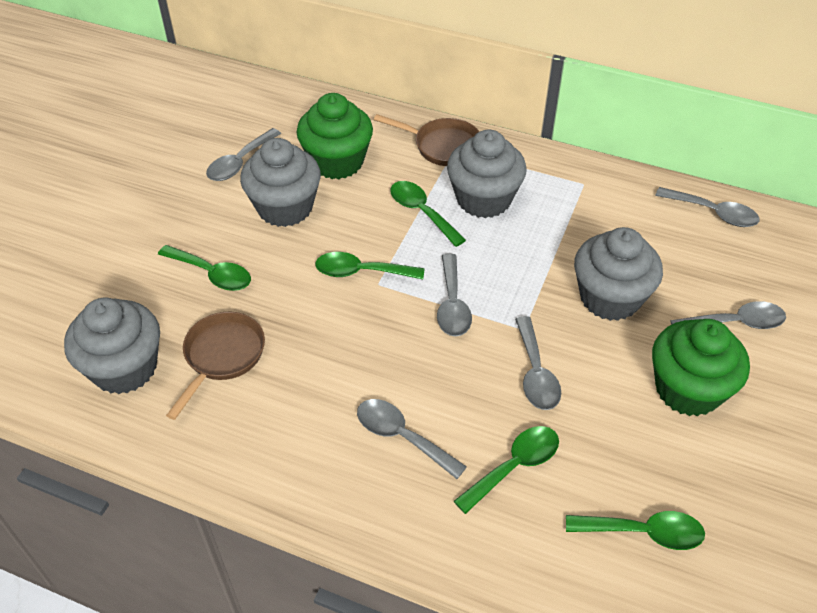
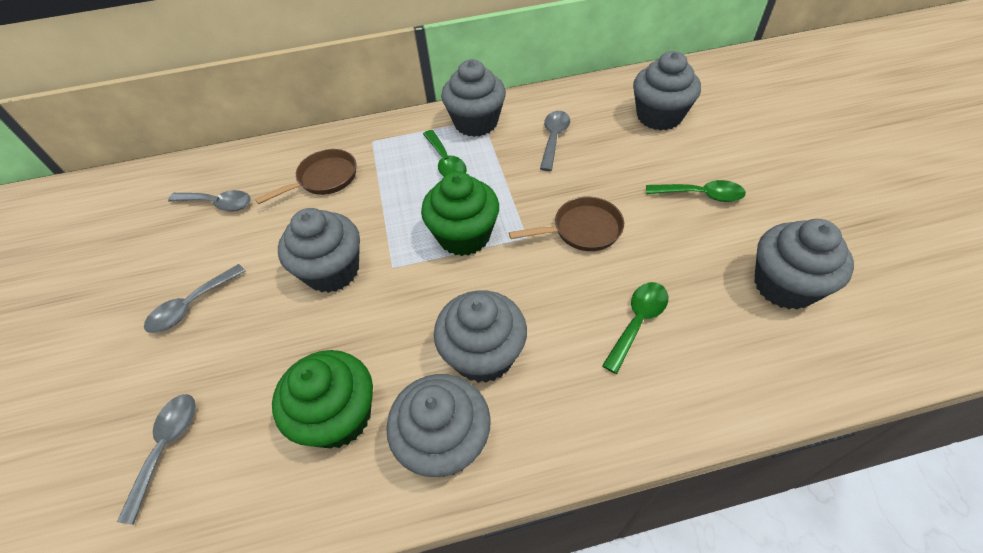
green spoon: [158,245,251,291] [315,252,425,279] [390,181,466,247] [454,426,559,514] [566,511,705,550] = 5 -> [423,130,467,176] [602,282,669,374] [646,180,746,202] = 3
grey cupcake: [64,297,160,394] [240,138,321,227] [447,129,527,218] [574,227,663,321] = 4 -> [278,208,360,293] [386,374,491,477] [434,290,527,383] [441,59,506,137] [633,51,701,130] [754,219,854,310] = 6
grey spoon: [206,128,281,181] [357,399,467,479] [437,254,472,336] [515,316,561,410] [655,187,760,227] [670,301,786,329] = 6 -> [117,394,196,525] [144,264,245,333] [168,190,251,211] [540,111,570,171] = 4

